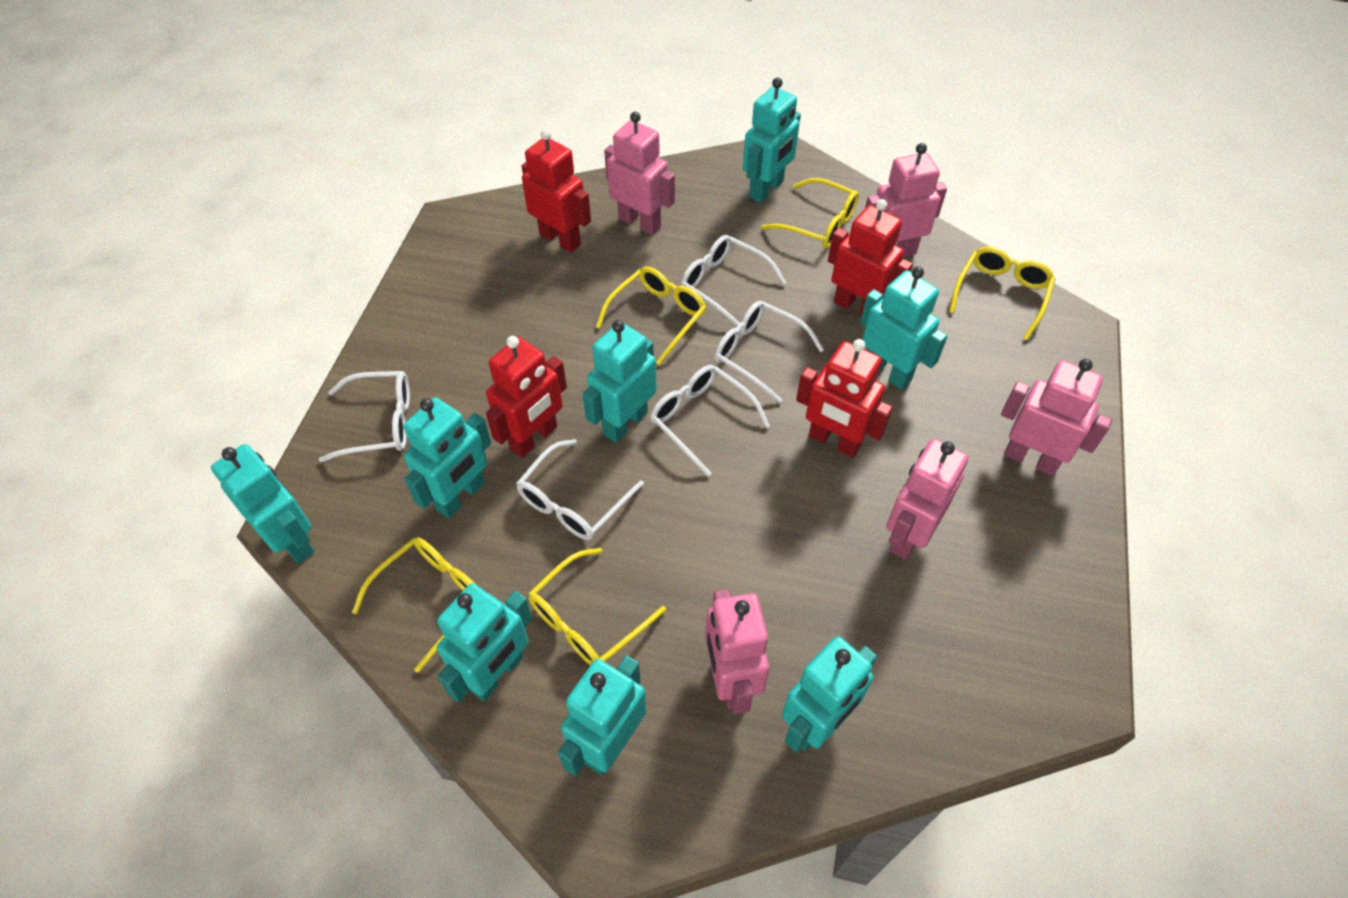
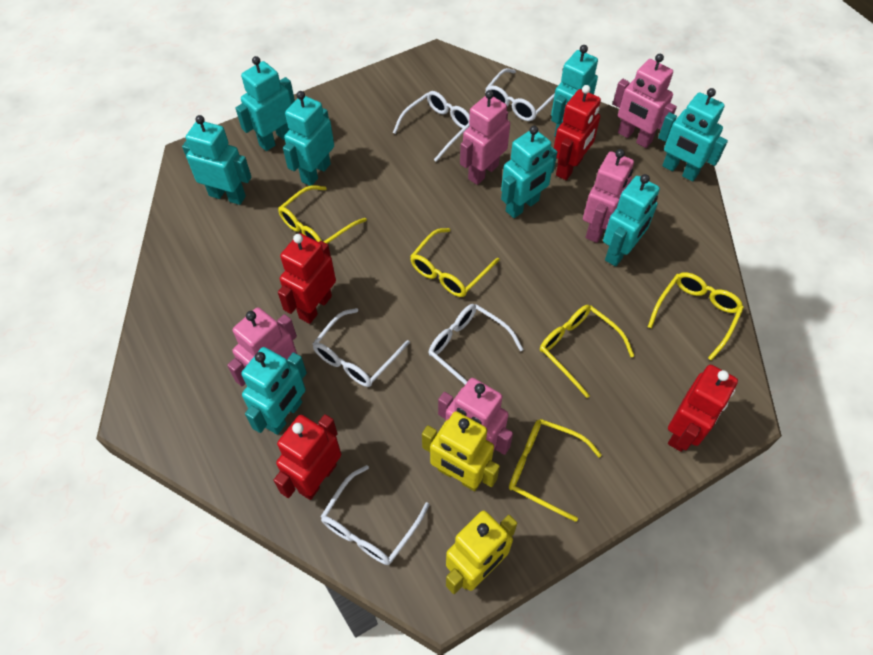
yellow robot: none = 0 -> [422,411,500,491] [446,511,517,594] = 2

